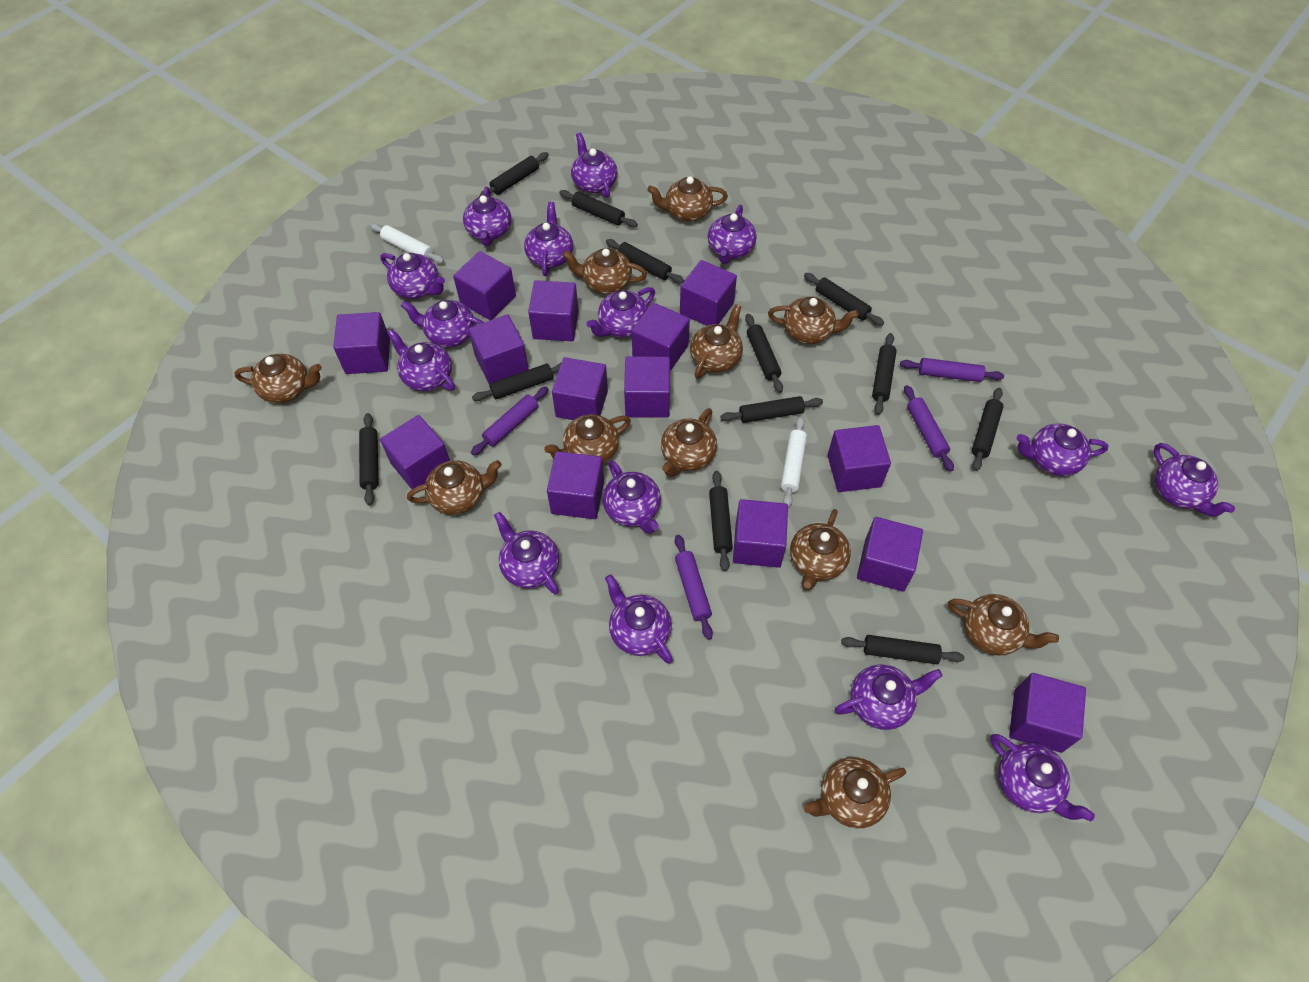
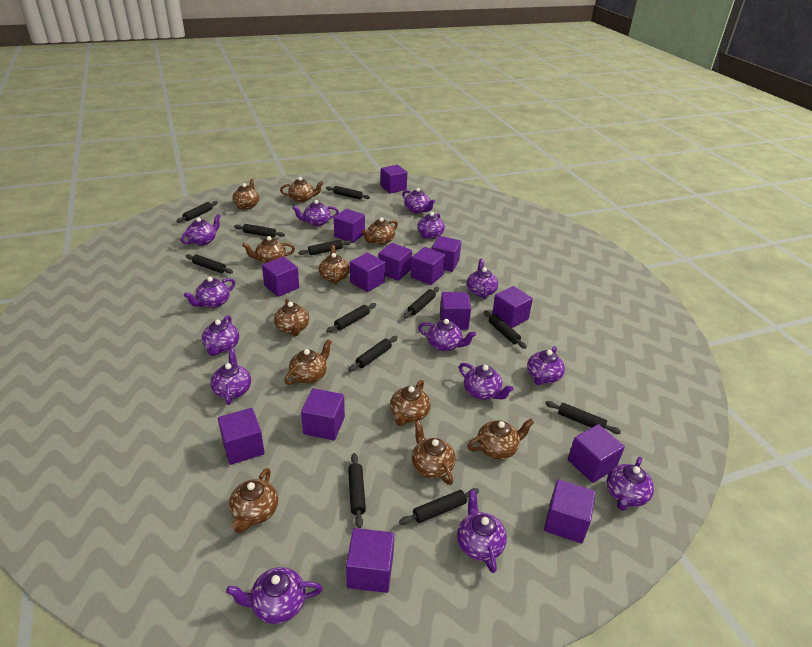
purple rolling pin: [471,387,549,456] [675,535,713,640] [900,358,1004,382] [904,385,954,472] = 4 -> none = 0
purple teapot: [381,253,445,299] [387,329,455,391] [401,300,484,348] [463,187,512,246] [494,512,559,594] [524,202,573,276] [571,132,618,198] [587,287,655,338] [603,460,661,534] [605,574,673,664] [708,205,757,264] [835,664,943,730] [990,734,1095,822] [1017,423,1108,476] [1154,443,1235,517] = 15 -> [181,214,221,246] [184,277,235,308] [202,315,239,356] [211,348,251,405] [226,567,323,624] [292,200,339,227] [402,188,435,213] [417,212,445,239] [418,319,476,351] [457,490,507,573] [459,363,513,400] [467,259,498,300] [527,346,565,385] [607,457,654,511] = 14
white rolling pin: [370,223,444,263] [781,416,807,508] = 2 -> none = 0

